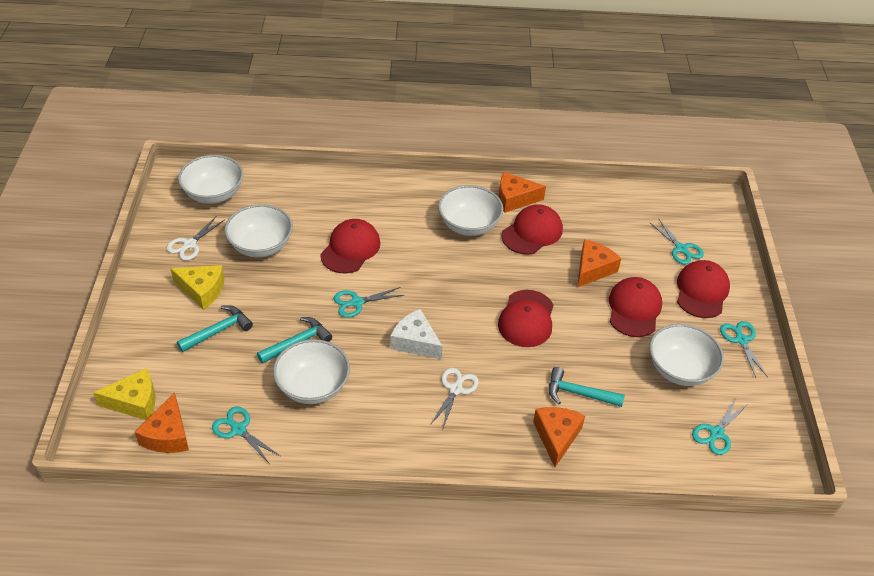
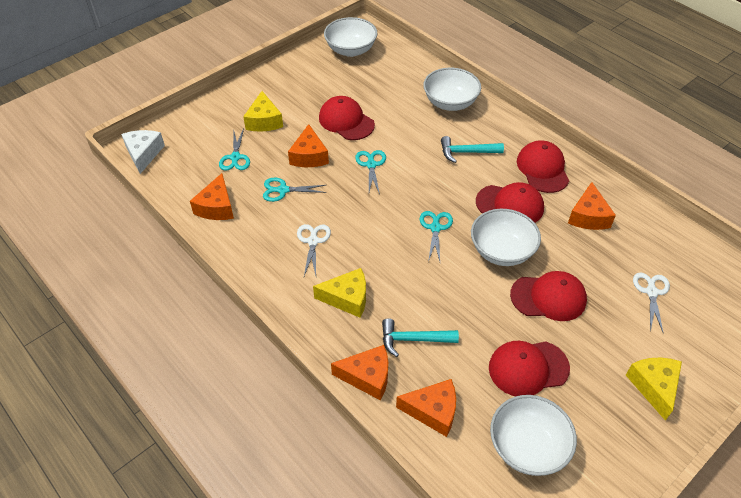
orange cheese: [135,392,189,453] [499,172,546,213] [533,407,585,467] [578,240,621,287] = 4 -> [190,173,234,220] [288,124,329,167] [331,345,388,401] [396,379,456,437] [568,182,616,230] = 5
turquoise hammer: [177,305,253,352] [257,317,332,364] [549,367,625,407] = 3 -> [382,318,459,357] [441,136,504,163] = 2
turquoise scissors: [212,407,280,464] [333,287,404,318] [649,218,704,264] [692,399,749,455] [720,321,768,378] = 5 -> [219,129,250,171] [263,178,327,202] [355,150,386,195] [420,211,453,262] = 4
white bowl: [178,155,243,204] [224,204,293,257] [273,339,350,404] [438,185,503,236] [649,324,724,386] = 5 -> [324,17,378,57] [423,68,481,111] [471,209,541,266] [490,395,577,476] = 4
yellow cheese: [93,368,155,420] [170,265,224,310] = 2 -> [243,91,283,132] [313,268,366,318] [626,358,682,421] = 3

